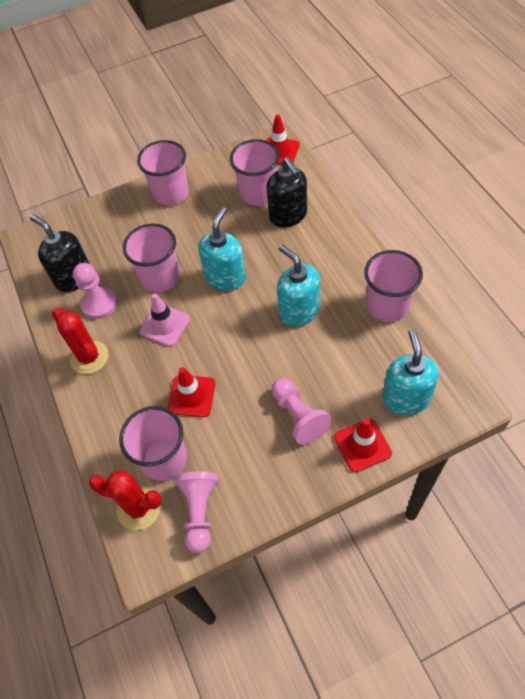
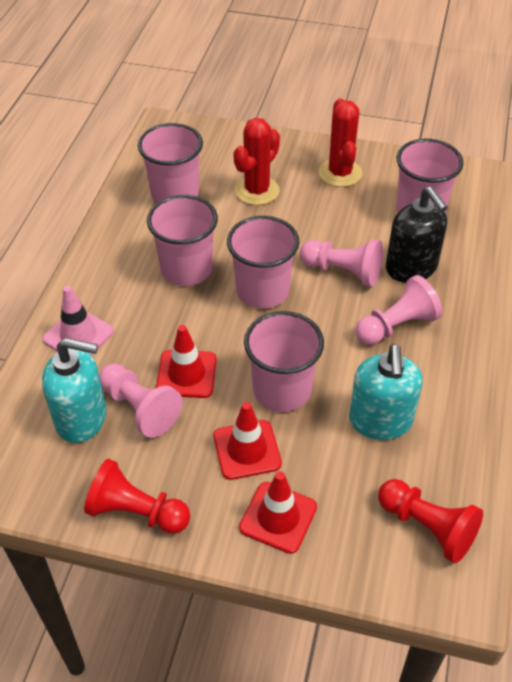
black soap dispenser: [30,214,90,292] [266,157,307,227] = 2 -> [386,187,448,283] = 1
red pawn: none = 0 -> [84,459,190,534] [378,479,483,563] = 2
turquoise soap dispenser: [198,207,246,291] [277,245,320,327] [382,329,439,415] = 3 -> [42,338,106,443] [349,344,423,440] = 2

